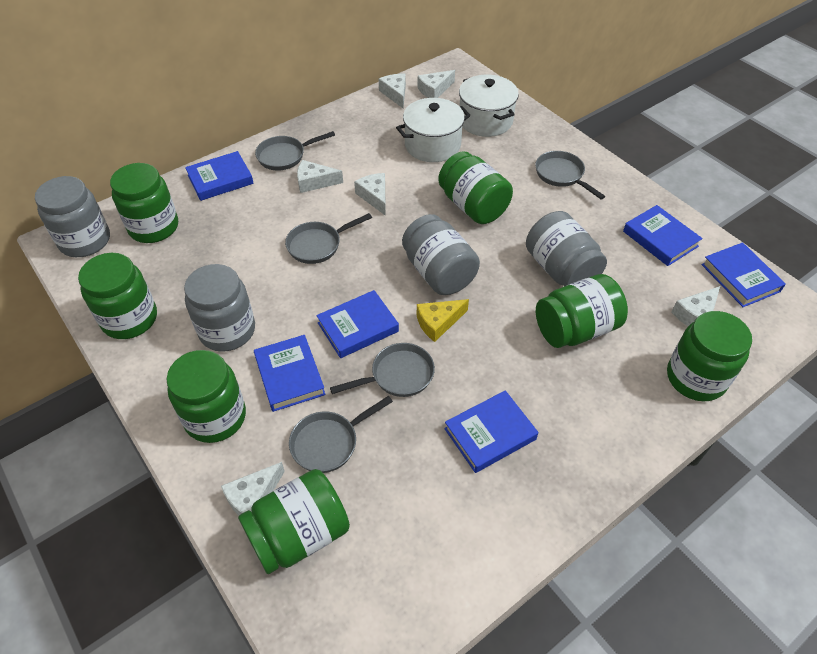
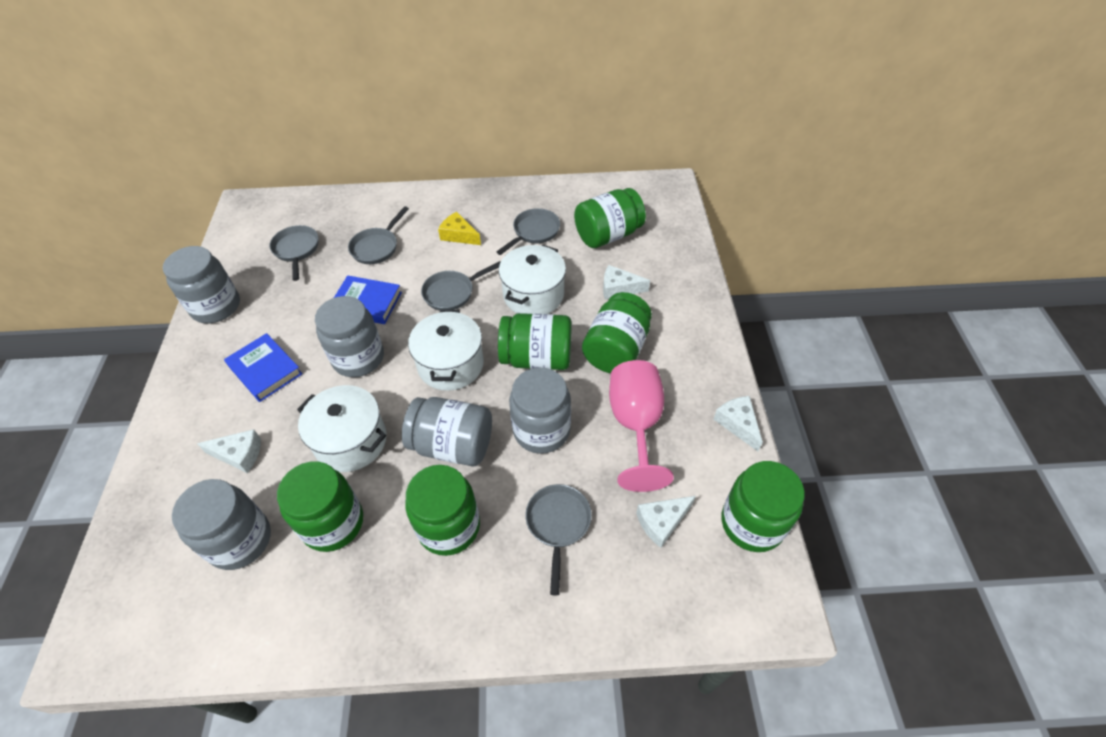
blue book: [185,151,254,201] [254,335,326,412] [316,290,399,358] [444,390,538,473] [623,205,703,266] [702,242,786,307] = 6 -> [224,333,302,402] [334,275,402,324] = 2
green jar: [78,253,157,339] [110,163,178,243] [166,350,246,443] [238,469,350,574] [438,151,513,224] [536,274,628,348] [667,311,752,401] = 7 -> [277,461,363,552] [405,465,480,556] [498,313,572,370] [574,188,646,248] [582,292,652,373] [722,461,805,552] = 6
grey jar: [35,176,110,257] [184,264,255,352] [402,214,480,295] [526,211,607,286] = 4 -> [163,246,240,323] [172,479,271,570] [315,296,384,377] [402,397,492,467] [509,368,571,454] = 5
pink goblet: none = 0 -> [609,360,674,492] = 1
white cheese: [221,462,285,516] [297,160,343,193] [354,173,386,216] [379,74,406,108] [418,70,455,98] [672,286,720,326] = 6 -> [197,429,261,473] [603,265,650,299] [636,496,696,548] [713,396,763,451] = 4
white pot: [396,98,471,162] [459,75,519,137] = 2 -> [297,385,386,472] [408,310,484,391] [499,244,566,314] = 3

